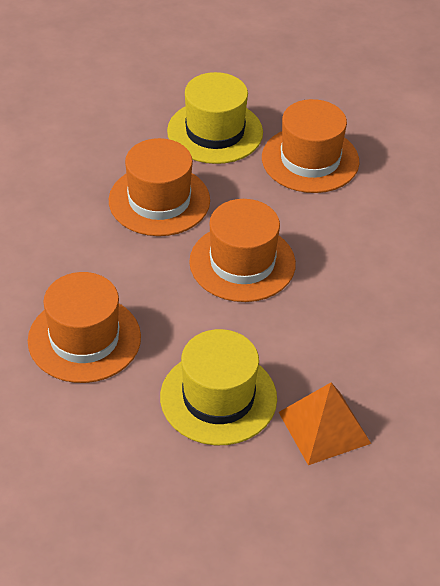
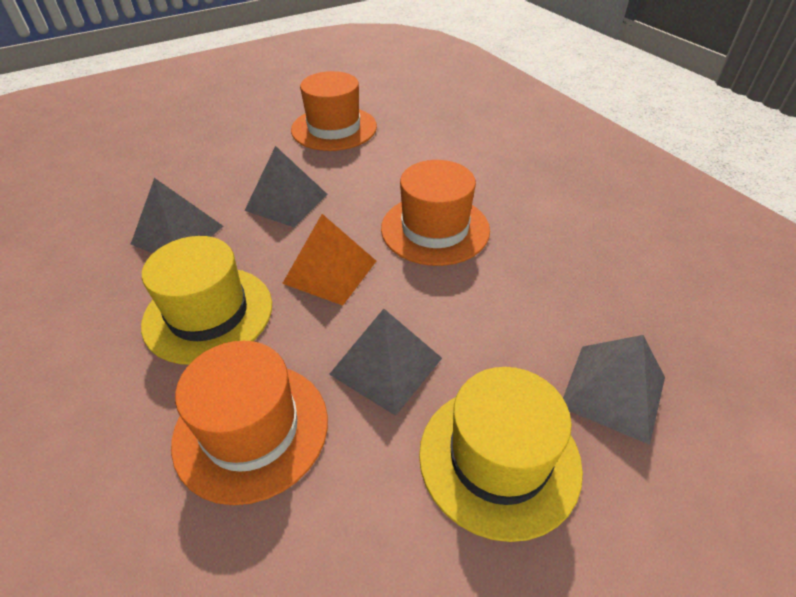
grey pyramid: none = 0 -> [131,178,223,253] [244,146,328,228] [329,309,442,416] [563,335,665,445] = 4
orange hat: [28,272,141,383] [109,138,210,236] [189,199,296,302] [262,99,359,193] = 4 -> [171,341,328,505] [291,71,377,151] [381,160,490,266] = 3

